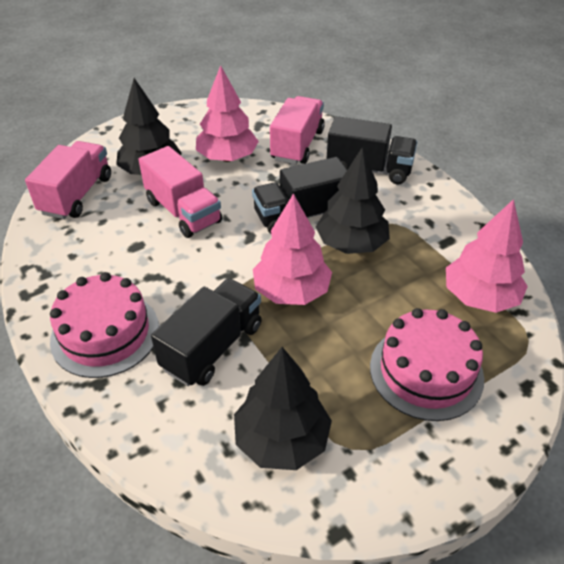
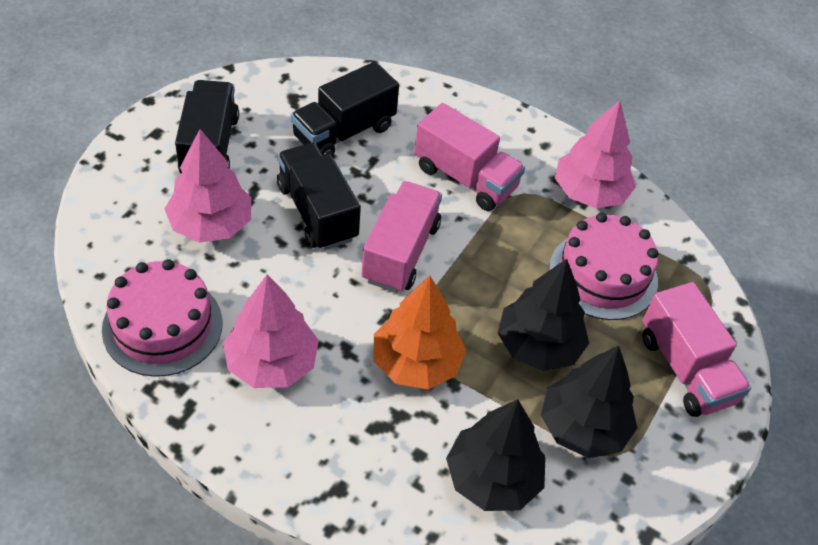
orange tree: none = 0 -> [374,276,466,390] = 1

